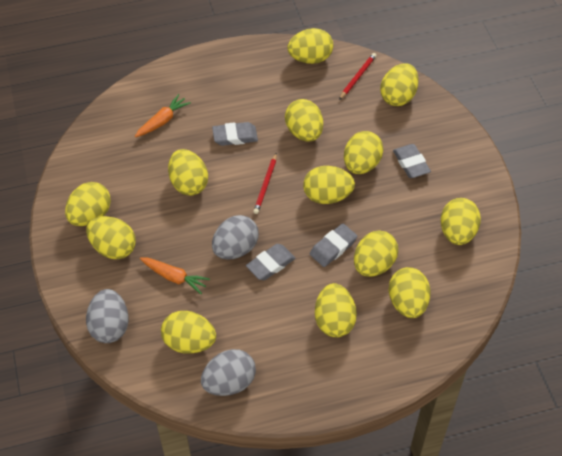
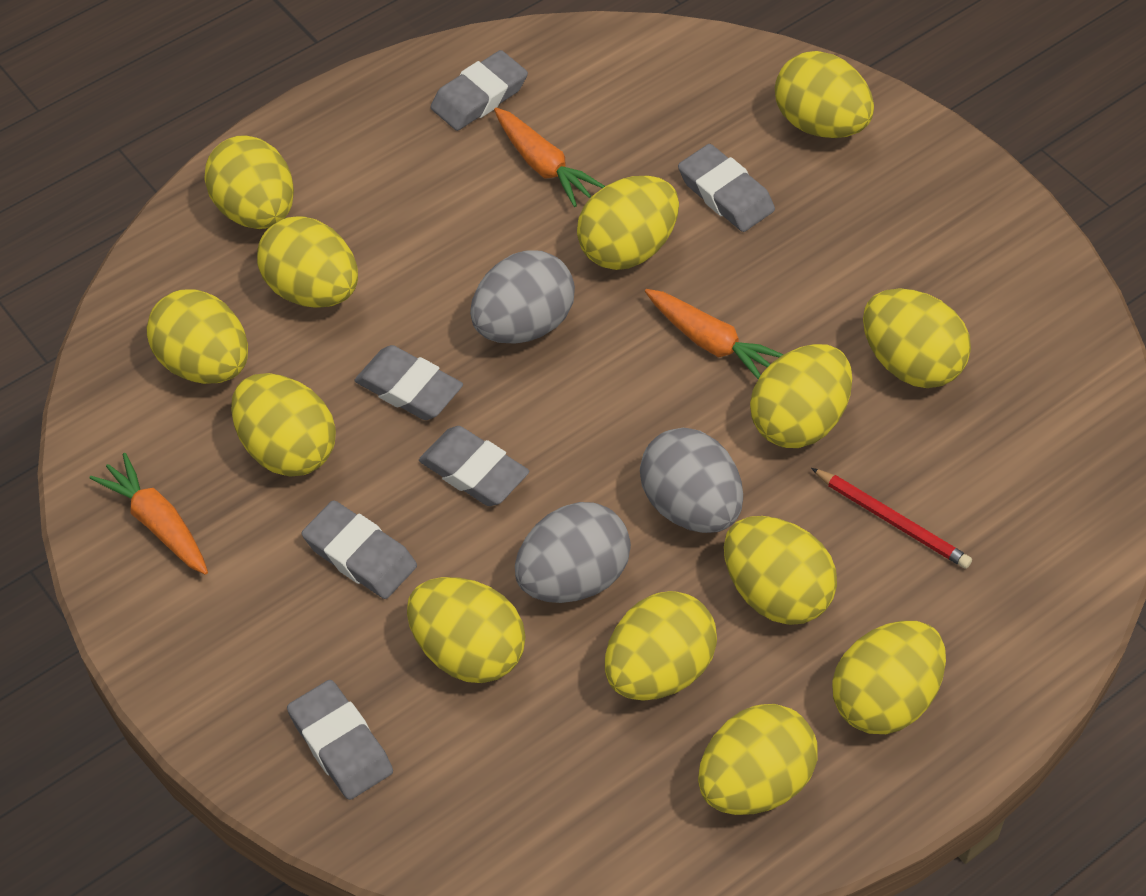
grey eraser: [212,122,258,146] [246,244,295,280] [310,223,358,267] [393,144,431,178] = 4 -> [287,680,393,800] [302,500,417,599] [355,345,463,420] [419,426,529,506] [430,50,528,131] [678,144,775,232] = 6
orange carrot: [135,94,191,137] [140,257,210,294] = 2 -> [90,453,208,575] [494,107,605,207] [645,289,784,379] = 3
red pencil: [253,153,277,214] [339,53,377,100] = 2 -> [811,468,972,569] = 1

